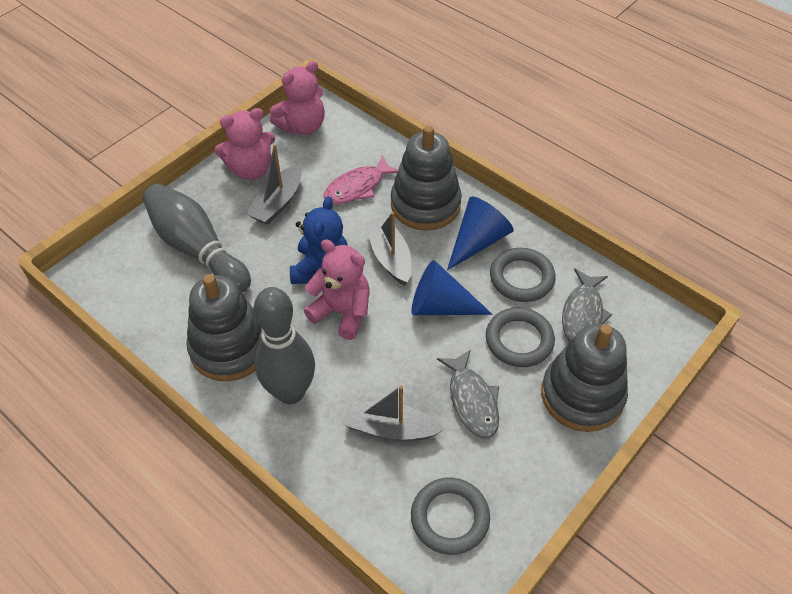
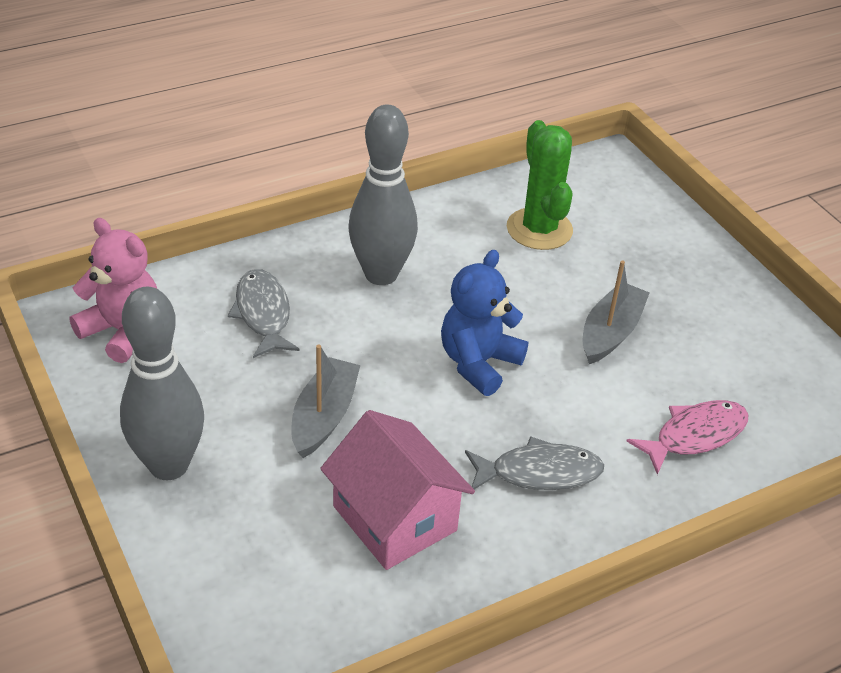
blue cone: [411,260,493,315] [447,197,514,270] = 2 -> none = 0
green cactus: none = 0 -> [507,120,573,250] = 1
grey boat: [246,144,302,225] [342,386,445,441] [365,212,412,285] = 3 -> [292,345,361,458] [583,260,649,364] = 2
grey ring: [411,477,490,555] [486,307,555,367] [490,248,555,302] = 3 -> none = 0
grey stacking toy: [186,274,262,381] [391,125,462,231] [541,324,628,432] = 3 -> none = 0
pink house: none = 0 -> [320,410,475,570] = 1
pink teddy bear: [214,108,275,180] [270,61,325,135] [304,239,370,340] = 3 -> [70,218,157,363] = 1

